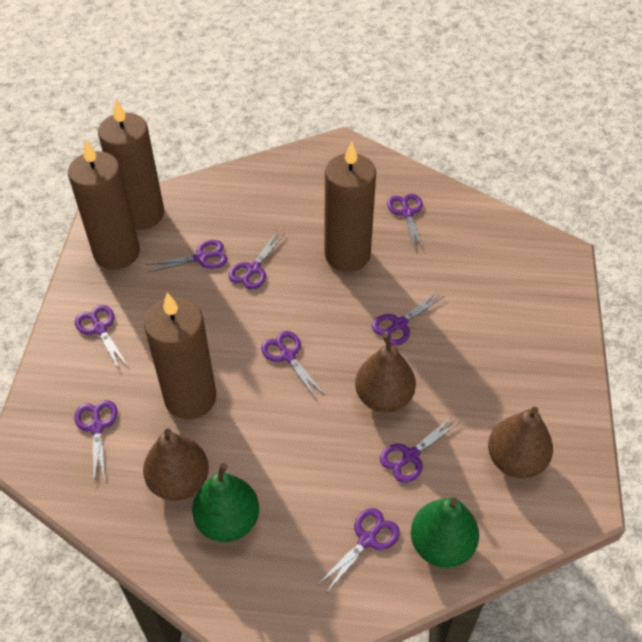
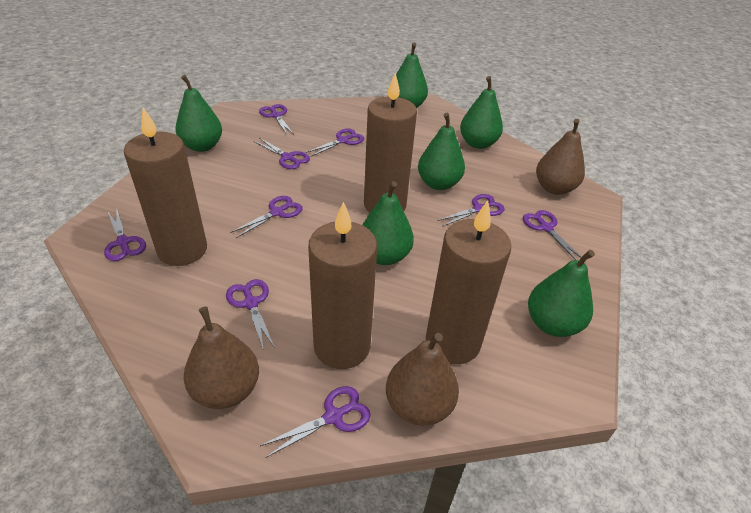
green pear: [192,463,259,542] [411,497,479,568] = 2 -> [175,75,222,152] [362,181,414,265] [396,42,428,108] [418,113,465,190] [460,76,503,149] [528,250,595,337] = 6

